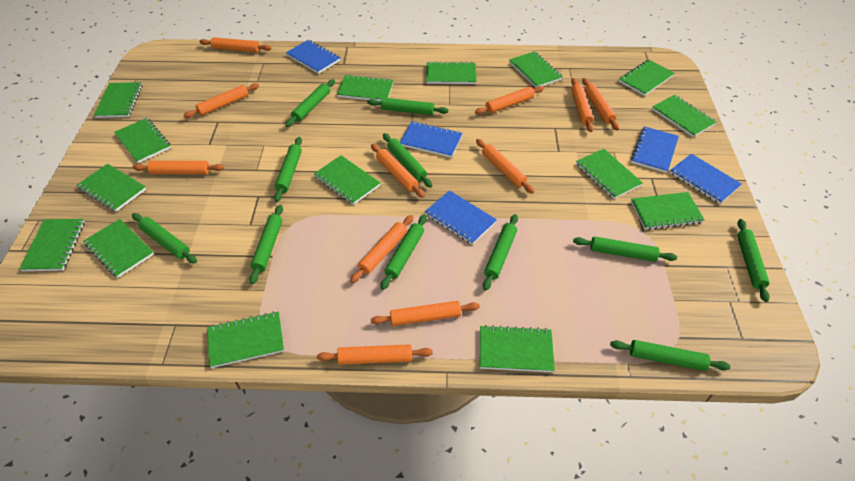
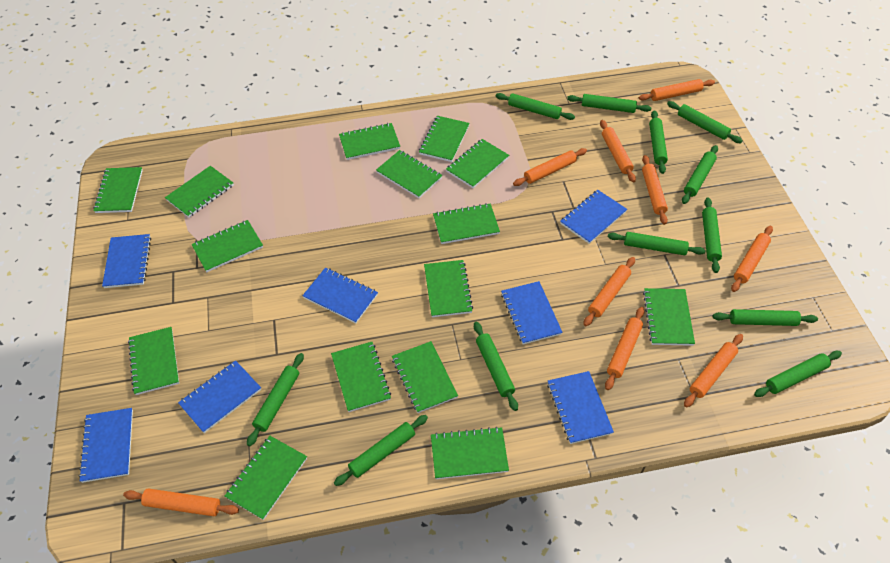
blue notebook: [286,40,341,74] [400,121,463,158] [425,190,497,245] [631,126,679,173] [670,154,742,204] = 5 -> [79,408,133,483] [102,234,151,288] [178,360,261,433] [302,267,378,323] [501,281,563,345] [547,371,614,444] [560,190,627,244] = 7
green rolling pin: [132,213,197,264] [249,205,283,284] [274,137,302,202] [285,79,335,127] [367,97,448,115] [381,214,427,290] [383,133,432,188] [483,214,518,291] [573,236,677,262] [610,340,731,371] [737,219,770,302] = 11 -> [247,353,304,446] [334,415,428,486] [474,322,518,411] [496,93,575,120] [567,94,651,113] [608,232,706,255] [649,110,668,174] [667,101,743,143] [682,145,718,204] [702,197,722,273] [713,309,818,326] [754,351,842,397] = 12
orange rolling pin: [133,161,224,174] [183,83,259,118] [199,37,271,52] [317,344,433,365] [350,215,413,283] [371,144,425,198] [371,301,480,326] [475,86,544,114] [476,139,534,194] [571,78,594,132] [582,78,619,130] = 11 -> [123,488,239,516] [513,148,587,186] [583,257,635,326] [600,120,636,182] [605,307,645,390] [639,79,715,101] [642,155,668,225] [684,334,743,407] [731,226,773,292] = 9

